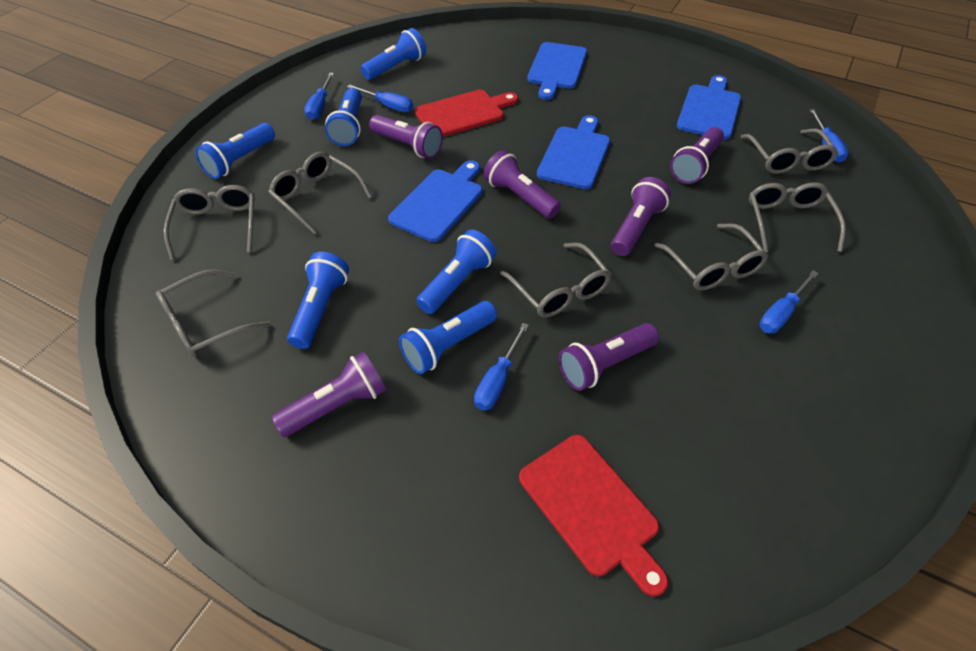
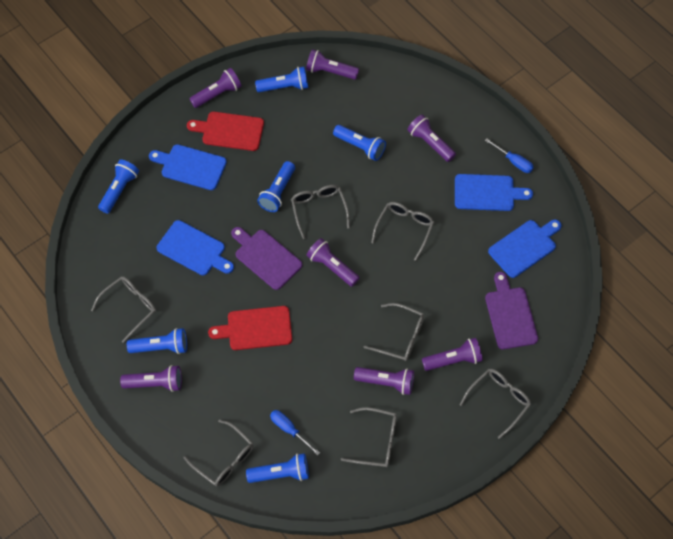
blue screwdriver: [304,73,334,120] [347,84,413,113] [474,323,529,411] [759,271,819,333] [809,109,849,162] = 5 -> [270,410,320,456] [485,139,534,173] = 2
purple cutting board: none = 0 -> [231,227,302,290] [485,272,538,349] = 2
purple flashlight: [272,352,386,437] [369,115,443,159] [484,150,561,219] [559,323,659,391] [611,177,671,256] [670,127,724,184] = 6 -> [120,365,182,392] [189,68,242,108] [306,49,359,80] [307,238,360,287] [354,367,414,395] [407,114,456,162] [422,338,483,371] = 7

